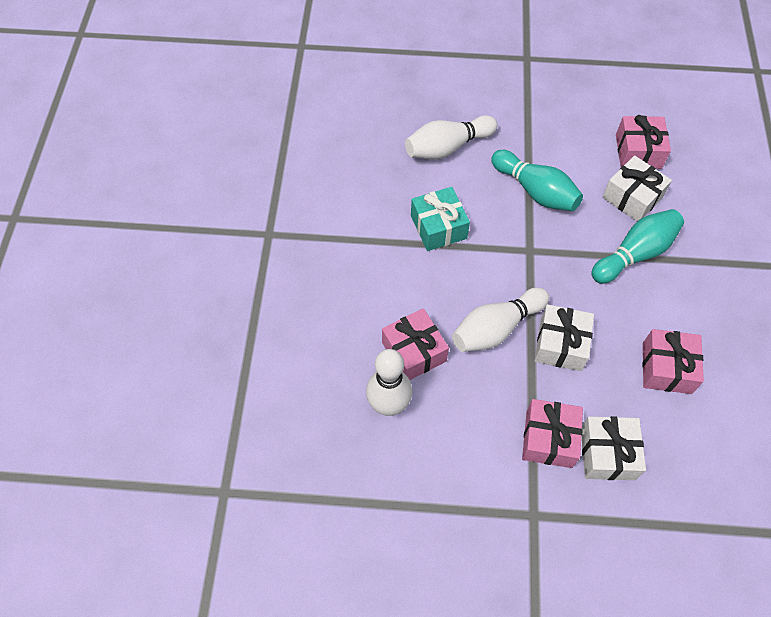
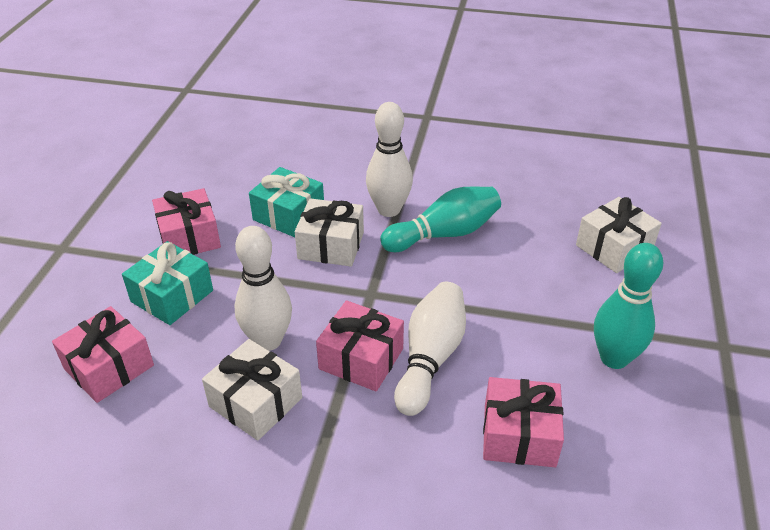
turquoise gift: [411,187,470,251] = 1 -> [122,241,213,325] [249,167,324,237] = 2

